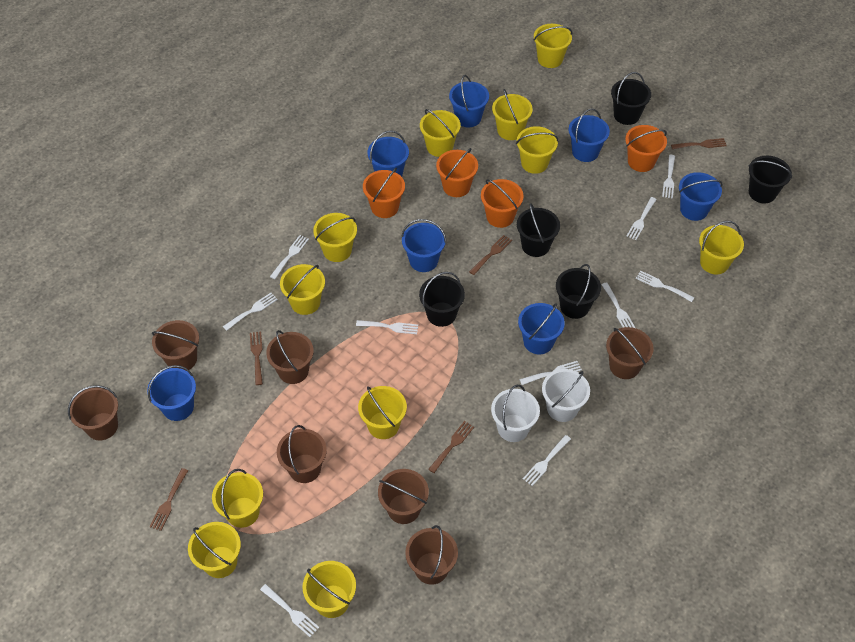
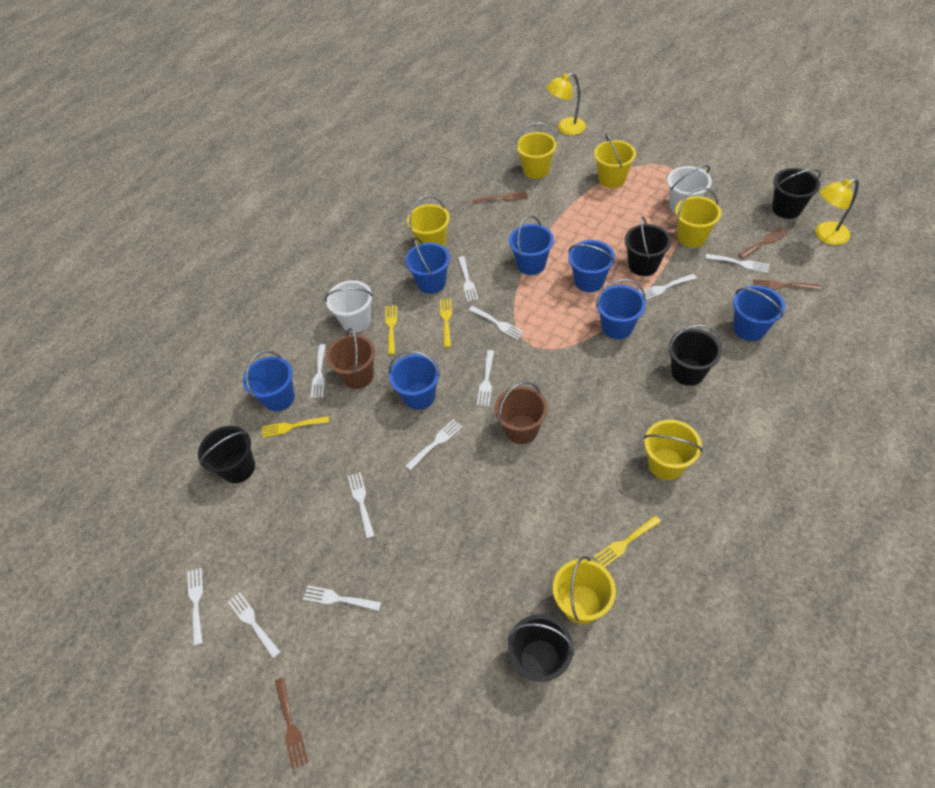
brown bucket: [68,385,118,440] [152,320,199,370] [266,330,314,384] [277,425,327,483] [378,469,429,524] [405,525,458,585] [606,327,654,379] = 7 -> [326,328,375,389] [494,382,548,444] = 2
brown fork: [150,468,188,531] [250,332,263,385] [428,421,474,473] [469,235,512,275] [671,138,727,149] = 5 -> [275,677,308,769] [472,191,528,204] [738,228,788,259] [753,279,821,290] = 4
orange bucket: [363,168,405,218] [436,148,478,197] [481,179,524,228] [625,125,667,172] = 4 -> none = 0
white fork: [223,293,278,331] [260,584,319,637] [270,235,309,279] [356,320,418,334] [519,361,582,385] [523,435,571,486] [601,282,635,328] [627,197,657,240] [636,271,695,302] [662,155,675,198] = 10 -> [187,568,203,646] [228,592,280,658] [303,585,381,611] [311,344,326,398] [348,472,374,539] [405,419,462,470] [458,256,478,302] [469,306,524,340] [477,350,494,406] [640,274,697,300] [705,254,770,273] = 11
yellow bucket: [188,522,241,578] [212,469,263,528] [280,264,325,315] [302,561,356,618] [313,213,357,262] [358,386,407,439] [420,109,461,157] [492,89,533,140] [516,126,559,174] [534,24,573,68] [699,221,744,275] = 11 -> [407,195,450,247] [516,122,557,179] [553,556,616,624] [594,133,636,188] [644,420,703,480] [675,187,721,247] = 6
yellow fork: none = 0 -> [262,416,329,438] [385,305,397,355] [440,298,452,348] [594,516,661,567] = 4
yellow lamp: none = 0 -> [546,73,586,135] [815,178,859,245] = 2

